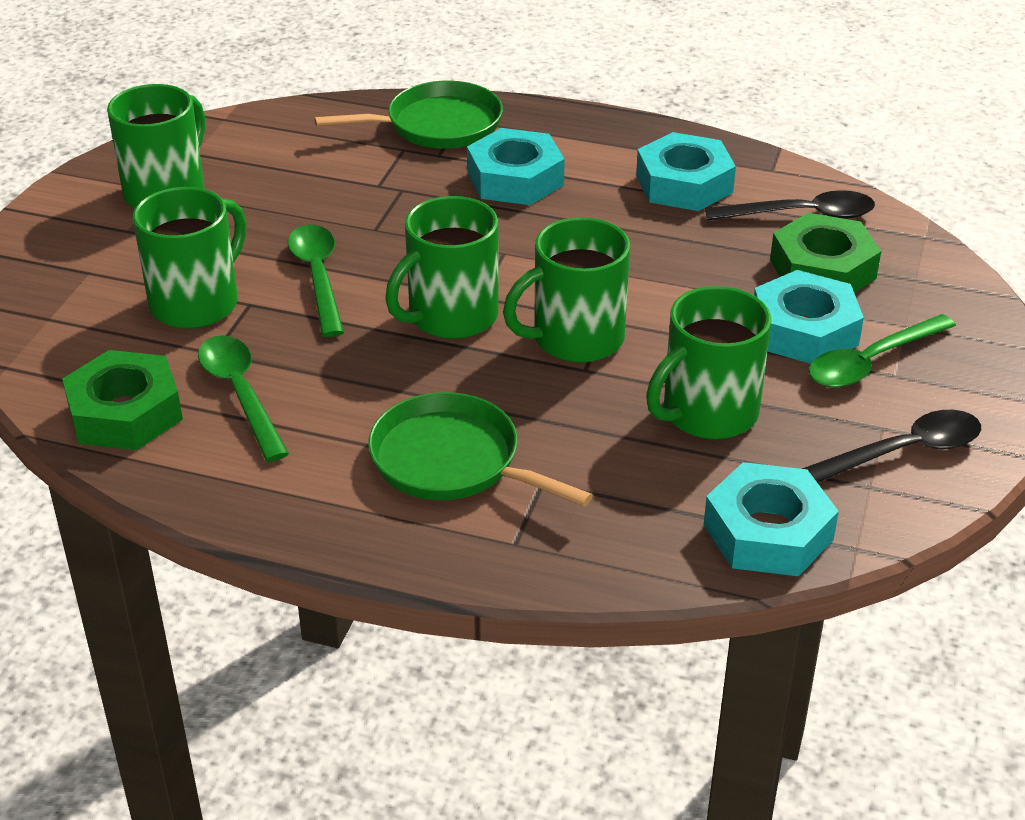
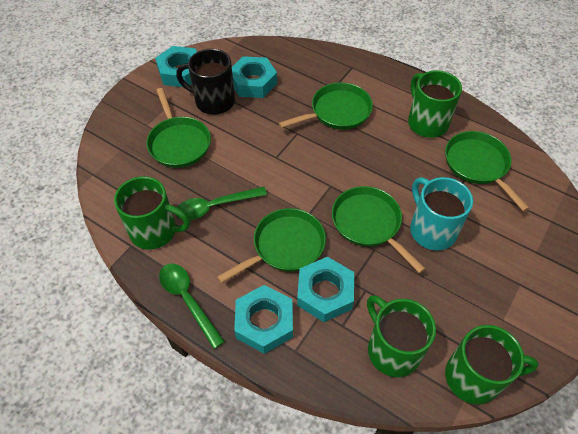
black mug: none = 0 -> [176,49,235,115] = 1
black spoon: [705,190,875,220] [802,410,981,483] = 2 -> none = 0
green mug: [107,84,205,208] [133,187,246,329] [385,196,499,339] [503,217,630,363] [646,286,771,439] = 5 -> [114,176,190,250] [367,295,436,377] [408,70,462,138] [445,325,539,405] = 4
green nut: [62,350,183,450] [770,213,881,293] = 2 -> none = 0
green pan: [314,81,503,149] [368,392,593,507] = 2 -> [146,88,211,168] [217,208,326,283] [279,82,373,130] [332,186,426,273] [445,131,529,211] = 5
green spoon: [198,335,289,462] [288,224,344,337] [809,314,956,388] = 3 -> [159,264,225,349] [175,187,267,220] = 2
turquoise mug: none = 0 -> [410,177,473,251] = 1

